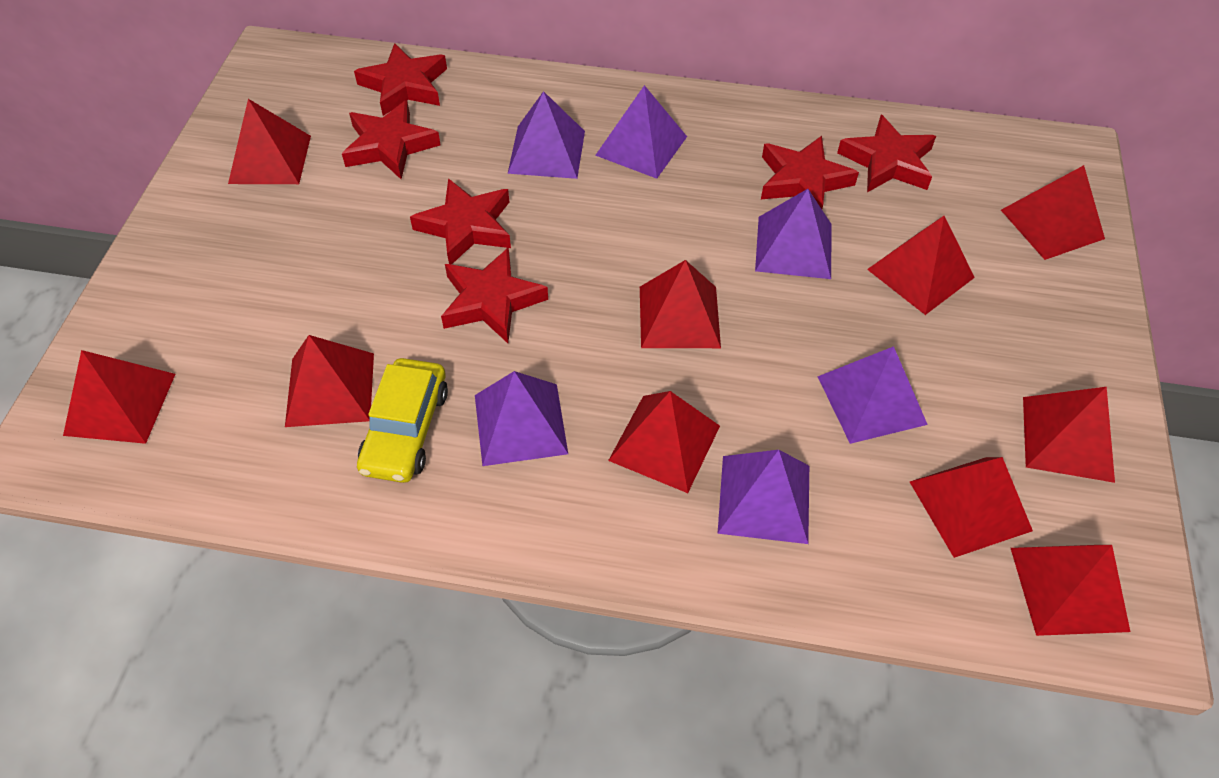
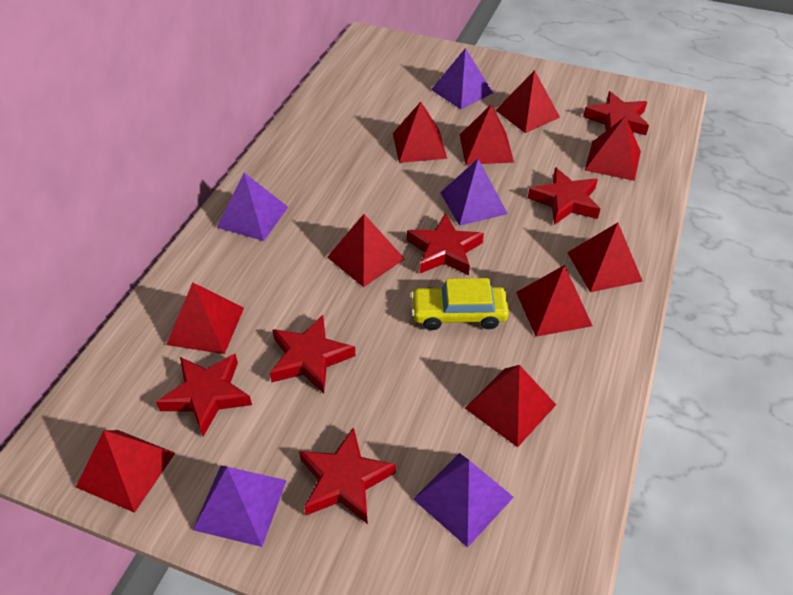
purple pyramid: [475,371,568,466] [508,91,585,179] [595,85,687,179] [718,450,809,544] [755,189,832,279] [817,346,928,444] = 6 -> [193,466,287,547] [217,173,288,241] [413,453,514,548] [431,48,493,109] [440,159,508,226] = 5

